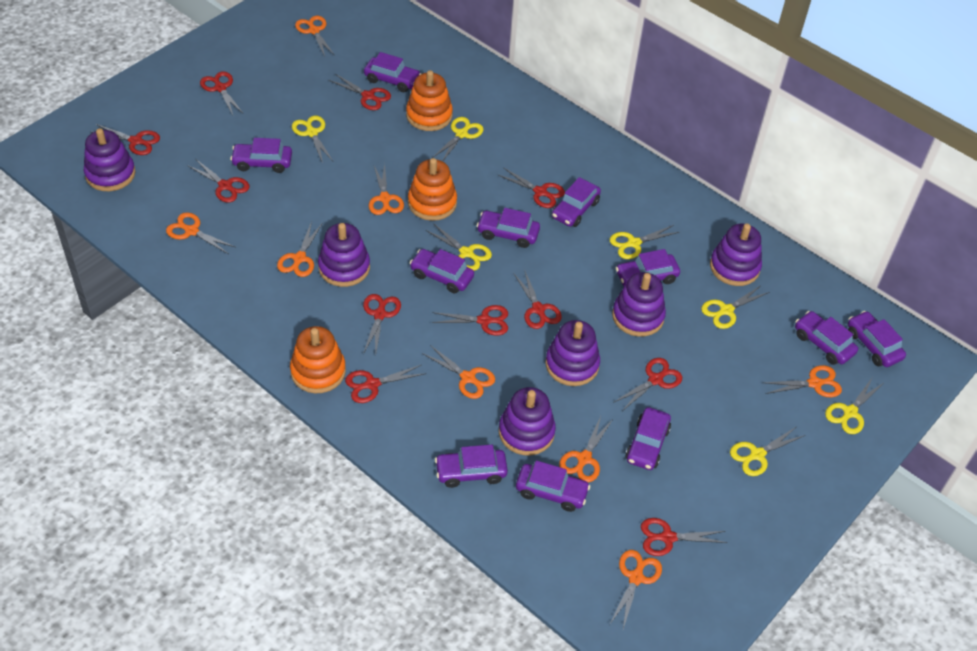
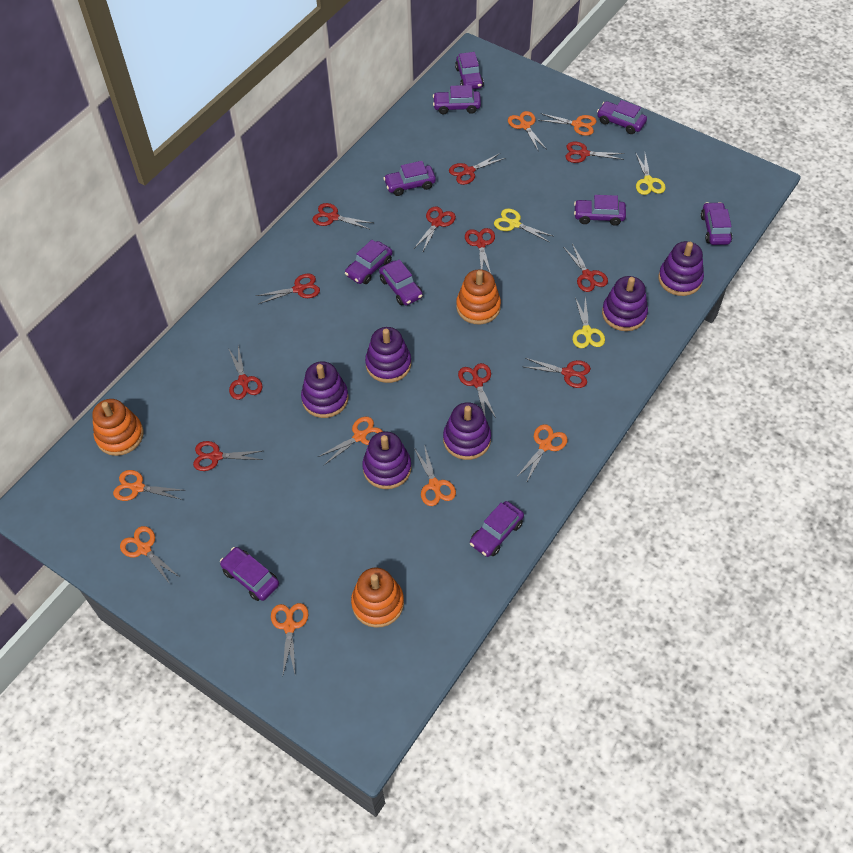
purple car: [230,138,292,173] [364,52,421,92] [410,249,474,293] [435,445,508,488] [477,208,540,248] [516,460,590,512] [552,177,601,227] [616,249,680,286] [625,407,671,470] [795,311,858,365] [848,311,906,367] = 11 -> [220,547,279,601] [345,240,393,284] [379,260,423,305] [384,161,436,196] [433,85,481,114] [455,52,484,89] [470,501,524,557] [574,195,626,226] [597,100,647,134] [701,202,732,245] = 10
yellow scissors: [292,116,333,163] [425,223,492,271] [432,117,484,161] [610,225,680,259] [701,286,769,329] [730,427,805,476] [825,377,883,434] = 7 -> [494,208,553,242] [573,296,605,348] [635,152,666,195] = 3

